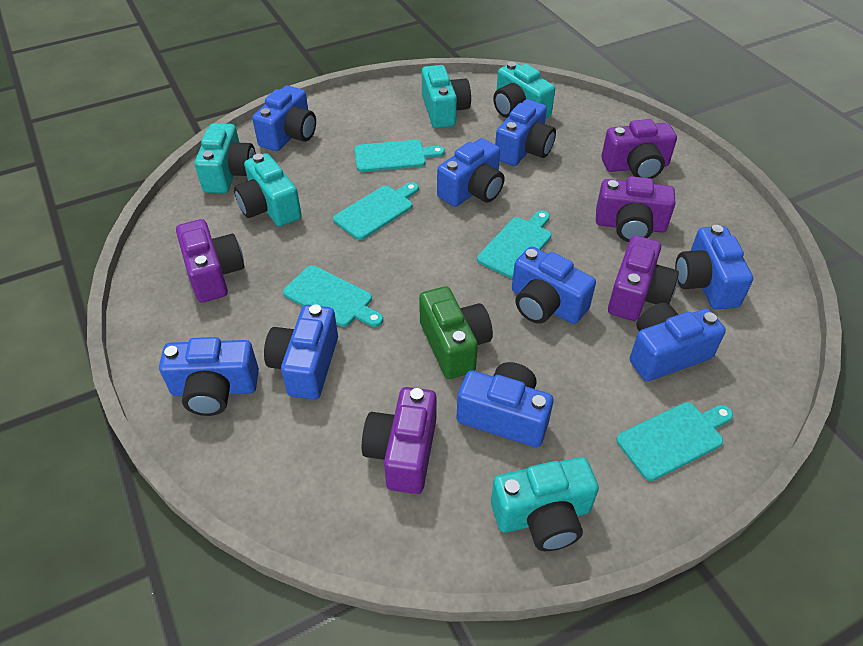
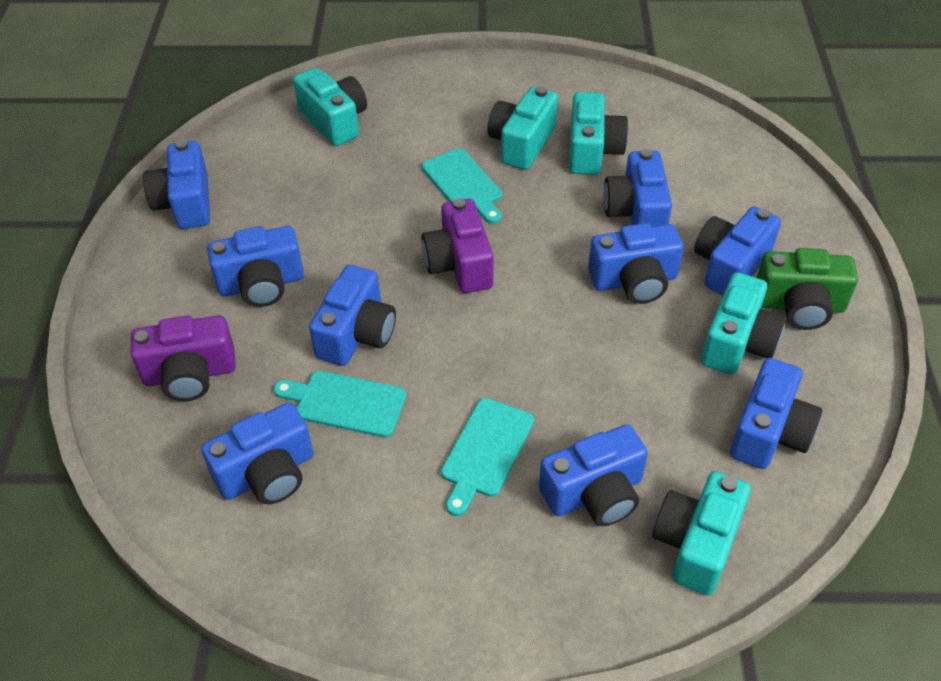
purple camera: [176,219,244,303] [362,387,437,494] [596,176,675,242] [601,119,677,179] [608,235,679,321] = 5 -> [131,315,236,401] [421,198,494,293] = 2
turquoise cutting board: [283,265,383,327] [333,182,419,240] [354,140,445,172] [477,210,551,278] [616,402,733,481] = 5 -> [274,371,406,437] [422,148,502,224] [441,398,534,516] = 3

